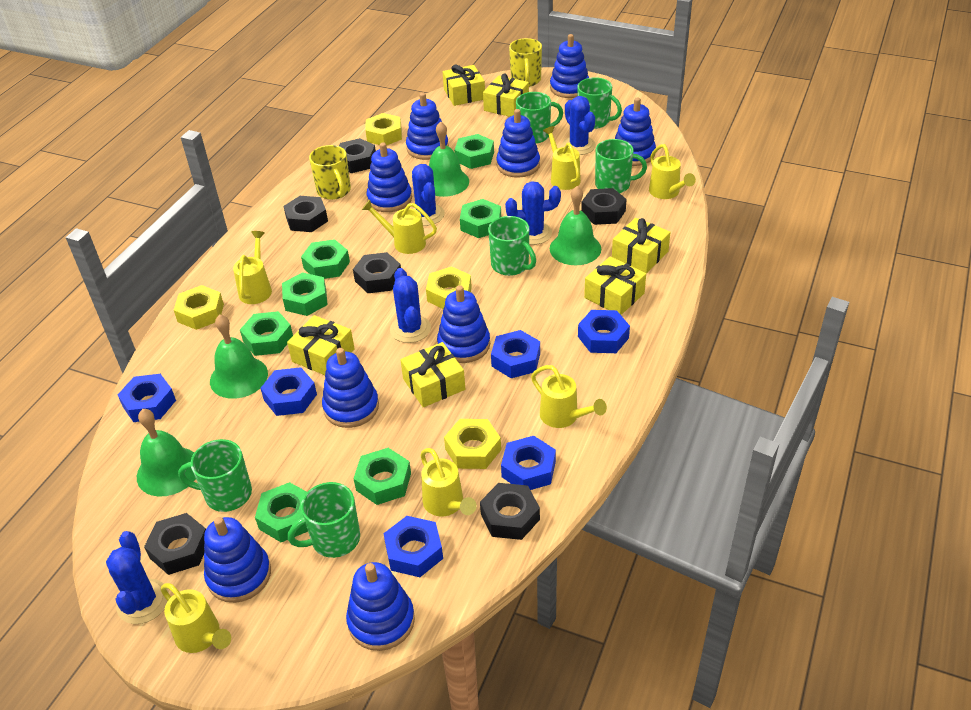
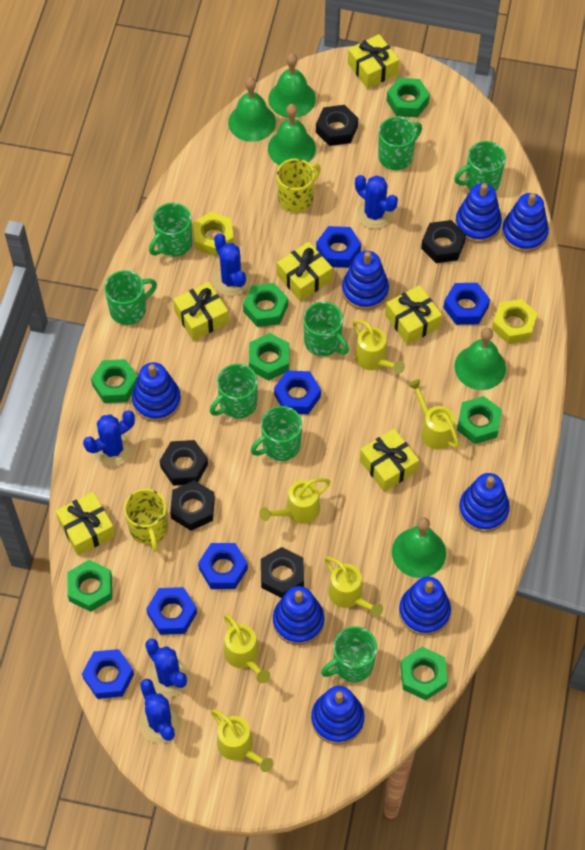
black nut: [144,513,206,575] [284,196,328,232] [339,138,376,173] [353,252,401,293] [480,483,540,540] [581,188,626,225] = 6 -> [160,440,208,486] [170,480,215,531] [261,547,304,598] [316,105,358,146] [421,220,466,263] = 5
blue stacking toy: [204,517,271,603] [322,348,379,428] [346,562,415,651] [367,142,412,212] [406,93,449,160] [437,285,490,363] [496,109,540,178] [550,34,589,98] [615,97,656,166] = 9 -> [132,362,181,422] [273,586,324,645] [311,686,365,745] [342,251,389,310] [399,576,451,636] [455,183,502,243] [459,473,510,532] [502,193,549,252] = 8
green bell: [137,409,196,497] [210,315,268,399] [429,122,469,197] [550,186,601,265] = 4 -> [228,77,276,142] [268,53,316,118] [268,104,316,165] [392,517,446,578] [454,327,506,390] = 5
green mug: [178,439,252,512] [288,482,360,558] [488,216,536,276] [516,92,563,144] [577,77,622,129] [595,139,647,193] = 6 -> [104,270,157,325] [149,203,192,257] [210,364,258,419] [251,406,302,461] [303,302,349,356] [321,626,377,682] [378,117,422,170] [454,141,506,191] = 8
yellow nut: [174,285,224,330] [365,113,402,146] [426,266,472,309] [444,419,501,469] = 4 -> [193,212,234,257] [492,299,538,344] = 2
yellow watering can: [161,583,231,653] [233,231,272,304] [362,200,437,254] [420,448,477,516] [531,365,607,428] [543,126,581,190] [649,144,696,199] = 7 -> [211,709,273,772] [224,614,270,683] [260,478,331,524] [325,556,383,617] [353,320,405,374] [408,379,459,449] = 6

